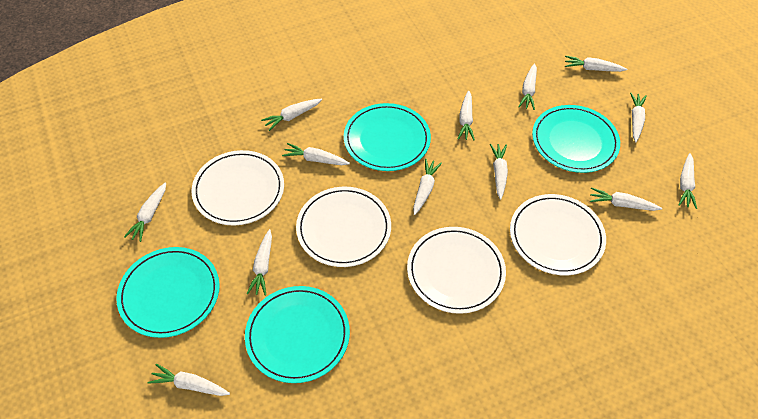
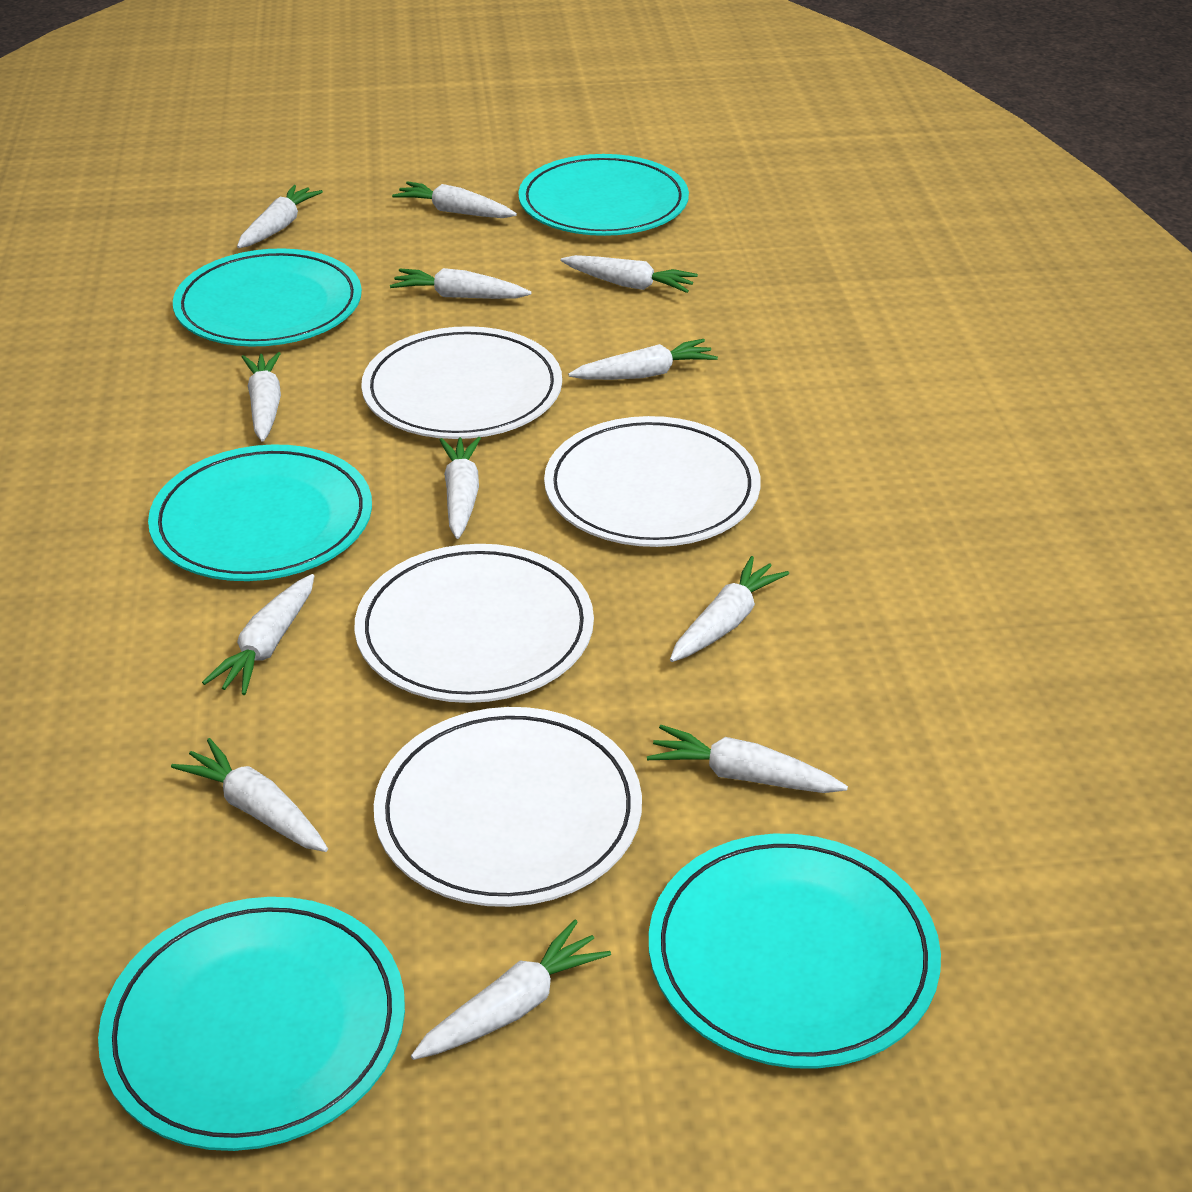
turquoise plate: [116,247,220,338] [245,286,350,383] [344,103,431,171] [532,105,620,173] = 4 -> [98,897,405,1151] [148,444,372,581] [173,248,362,347] [518,154,689,236] [649,834,941,1069] = 5
white carrot: [124,182,166,242] [148,364,230,396] [247,229,272,296] [261,99,322,131] [282,143,350,165] [413,159,442,215] [458,91,475,140] [490,144,508,200] [518,63,537,110] [565,56,627,72] [590,188,662,211] [630,93,647,142] [679,153,697,209] = 13 -> [171,738,328,852] [202,574,314,695] [237,185,323,248] [242,352,281,442] [390,268,532,299] [392,181,517,218] [411,920,611,1060] [439,437,481,539] [560,255,698,293] [568,339,718,380] [647,725,848,793] [670,556,789,662] = 12

